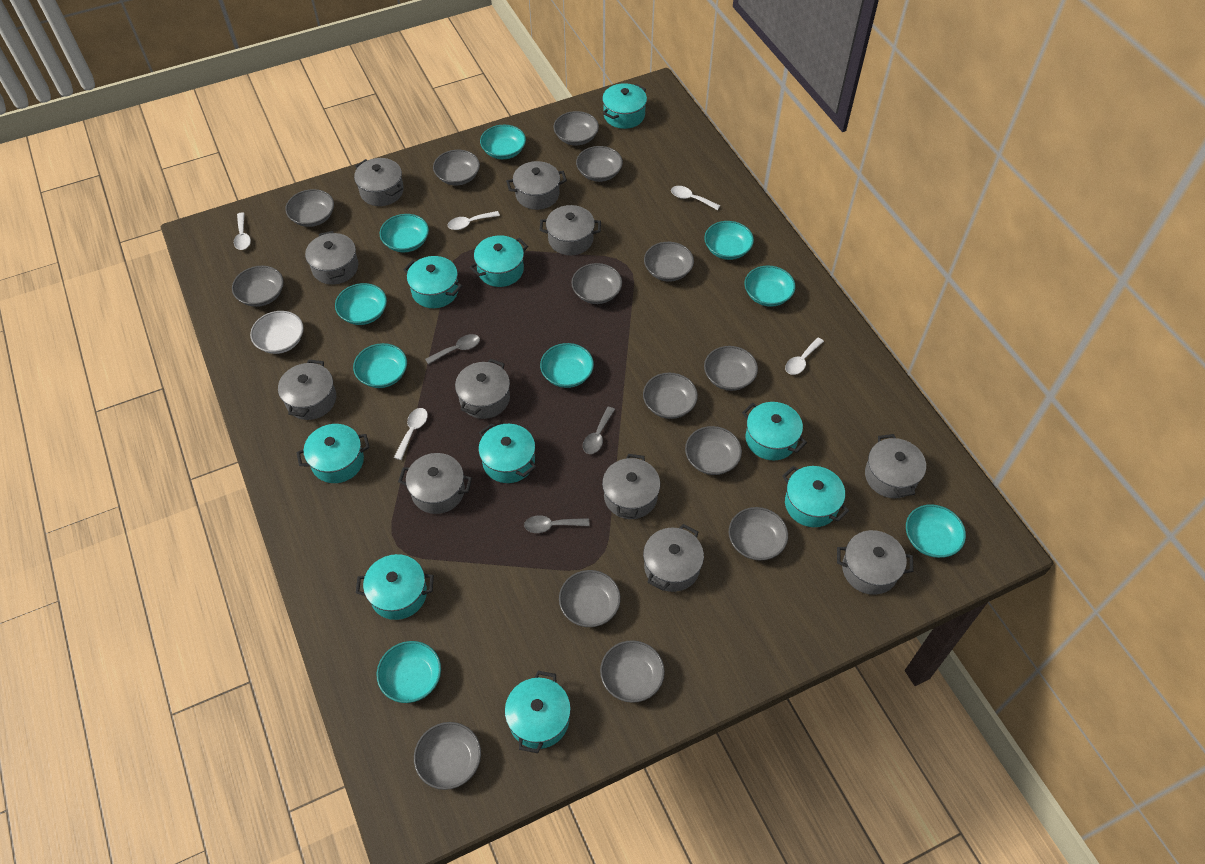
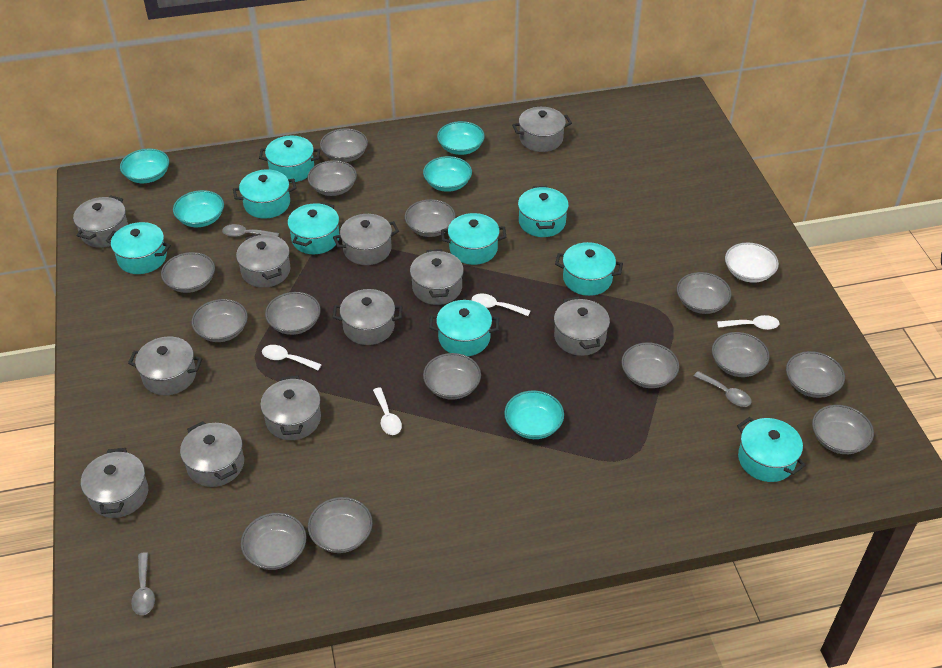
turquoise bowl: [335,283,387,325] [353,343,407,388] [377,641,441,703] [380,214,429,252] [480,125,526,159] [540,343,594,388] [704,221,754,260] [744,265,795,307] [906,504,966,558] = 9 -> [120,149,169,183] [173,190,224,227] [423,156,472,192] [437,121,485,155] [504,390,564,439] = 5
white spoon: [234,213,251,250] [394,408,428,460] [448,211,500,230] [671,186,720,210] [785,337,824,375] = 5 -> [262,345,322,370] [373,387,402,435] [472,294,530,316] [717,315,780,330] = 4

